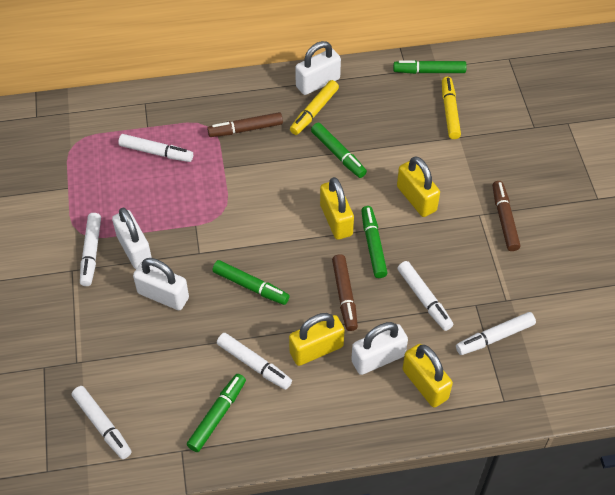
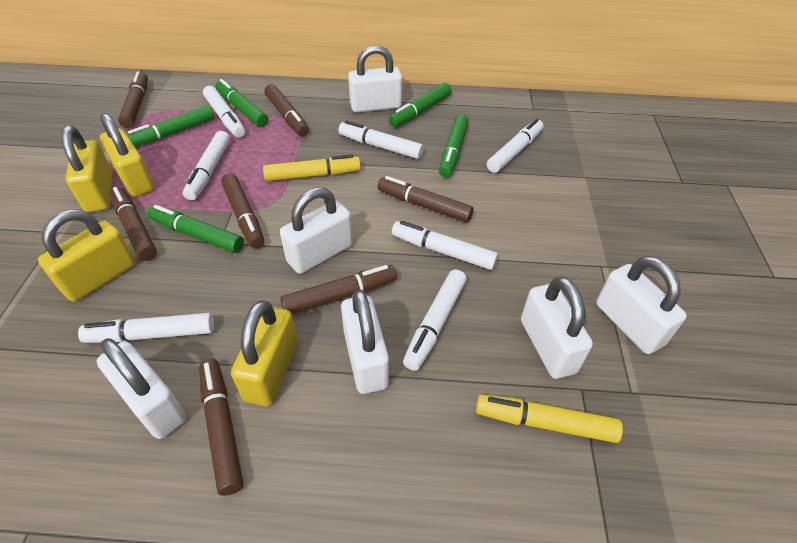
brown marker: [207,112,283,137] [332,254,358,331] [492,181,520,251] = 3 -> [110,187,157,261] [118,71,148,128] [199,359,244,496] [221,173,264,248] [264,84,309,136] [280,265,397,314] [377,176,474,222] = 7
white marker: [72,386,132,459] [80,213,101,286] [118,134,193,162] [217,333,292,390] [398,261,453,331] [456,312,536,355] = 6 -> [78,313,214,343] [183,131,230,200] [203,86,245,138] [338,120,424,159] [392,221,498,270] [403,269,467,371] [486,119,543,173] = 7
white padlock: [112,208,152,269] [133,258,189,310] [295,41,341,95] [351,322,408,375] = 4 -> [97,338,186,439] [280,187,353,274] [341,289,389,394] [348,45,402,112] [521,276,593,379] [596,256,687,354] = 6

